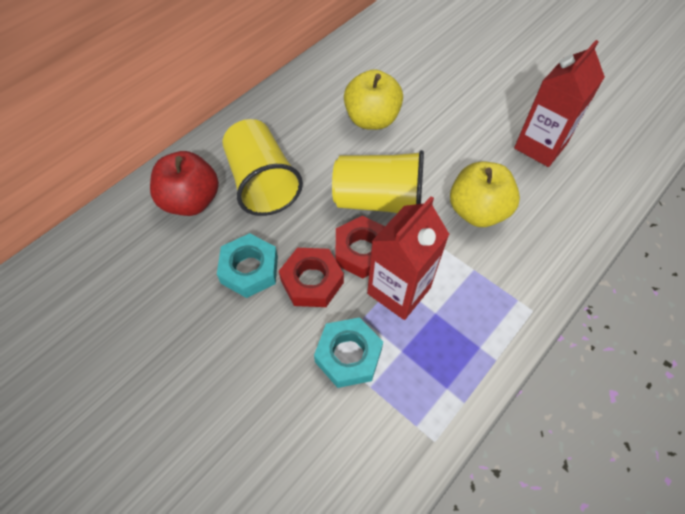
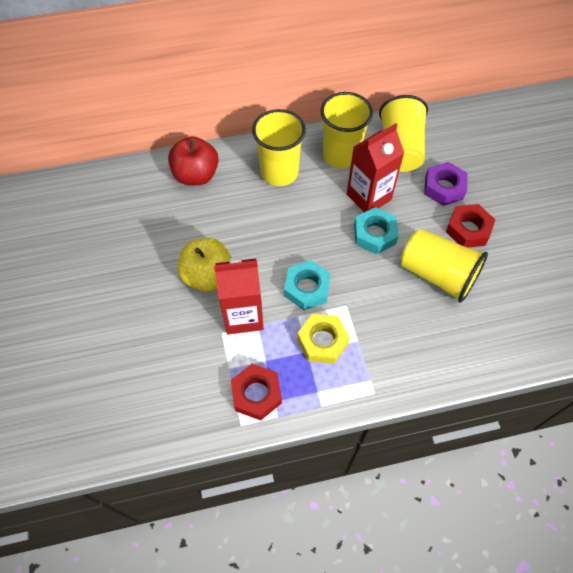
purple nut: none = 0 -> [424,162,468,206] = 1
yellow apple: [344,69,403,130] [450,161,520,227] = 2 -> [178,238,232,292] = 1
yellow cup: [223,119,303,216] [332,150,424,213] = 2 -> [252,109,306,186] [321,92,373,168] [379,95,428,172] [401,228,488,303] = 4
yellow nut: none = 0 -> [297,314,350,364] = 1

